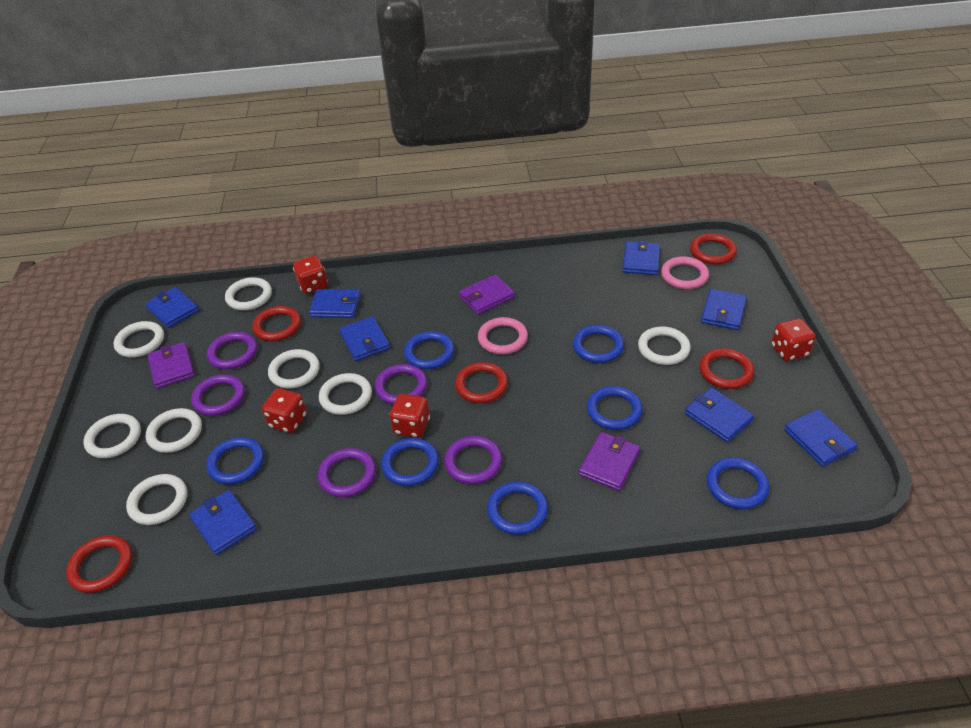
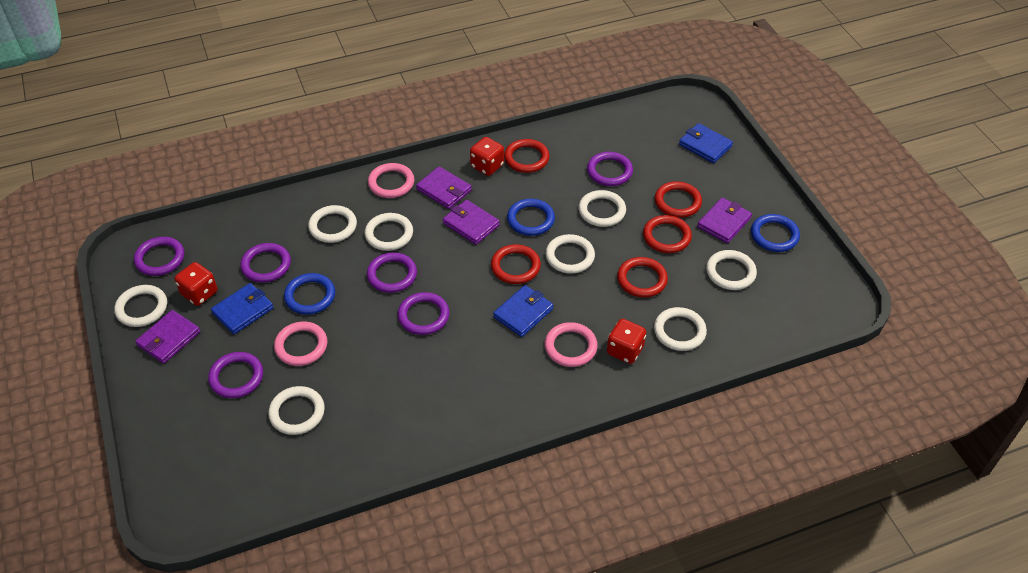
blue ring: [206,437,264,485] [381,438,439,486] [404,331,455,369] [487,481,548,535] [573,325,624,363] [587,386,643,430] [706,458,769,509] = 7 -> [284,273,335,315] [507,199,555,236] [751,214,800,252] = 3
blue wallet: [145,287,199,328] [189,490,257,555] [309,289,361,318] [339,316,390,361] [622,240,660,275] [685,388,754,442] [701,289,747,330] [784,409,858,467] = 8 -> [211,283,274,334] [493,285,553,337] [679,123,733,163] = 3
pink ring: [478,317,528,354] [661,256,709,289] = 2 -> [274,322,327,366] [368,163,414,198] [545,322,598,367] = 3
purple ring: [191,375,245,416] [207,332,257,369] [318,448,376,497] [375,364,427,405] [444,436,502,484] = 5 -> [134,237,184,276] [208,352,263,398] [240,243,291,283] [367,252,417,293] [398,292,449,335] [587,152,633,186] = 6
purple wallet: [147,342,195,389] [459,275,515,315] [579,432,641,491] = 3 -> [135,310,200,364] [416,166,472,209] [443,200,500,245] [697,198,752,243] = 4
red dice: [262,388,307,433] [293,256,328,294] [390,394,430,438] [771,319,816,361] = 4 -> [175,262,217,306] [470,137,504,176] [607,319,646,364] = 3

